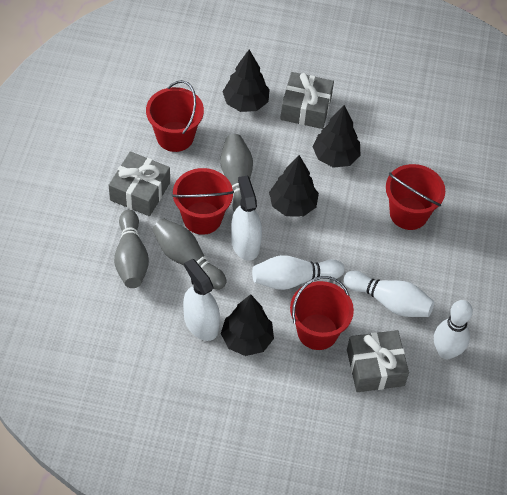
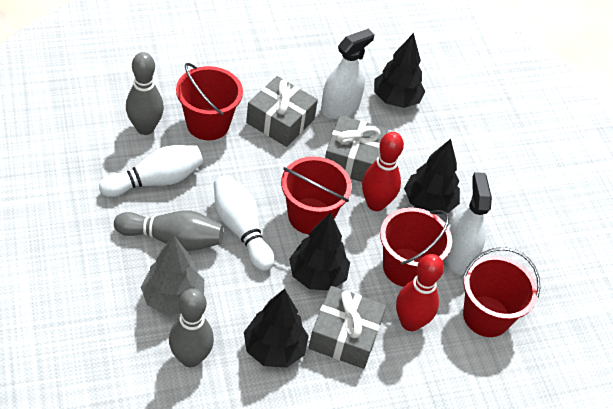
grey tree: none = 0 -> [141,235,204,315] = 1
red bowling pin: none = 0 -> [362,132,404,211] [396,254,444,331] = 2
white bowling pin: [252,255,345,290] [344,271,435,317] [434,300,473,360] = 3 -> [99,145,203,197] [214,175,274,271] = 2

